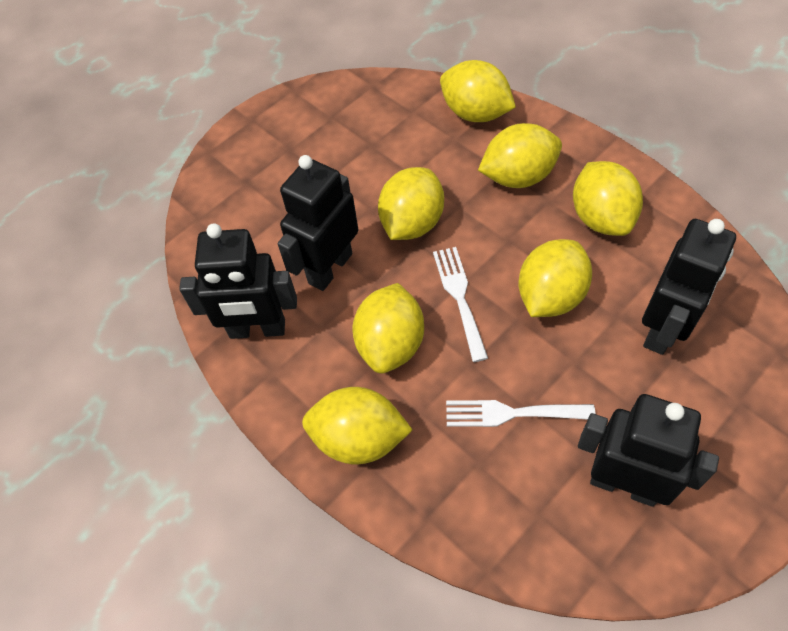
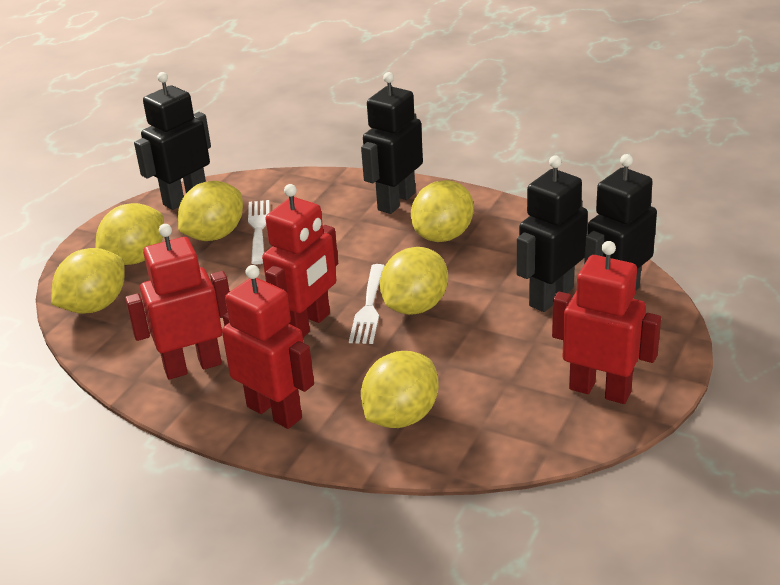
red robot: none = 0 -> [125,224,230,379] [222,265,314,429] [262,184,338,337] [552,241,661,404] = 4
yellow lemon: [302,387,413,464] [353,283,424,374] [378,167,444,240] [440,60,516,122] [478,123,562,188] [518,239,592,317] [573,161,643,236] = 7 -> [51,248,125,314] [95,203,164,265] [178,181,243,241] [361,351,439,428] [380,247,448,315] [411,180,474,242] = 6

